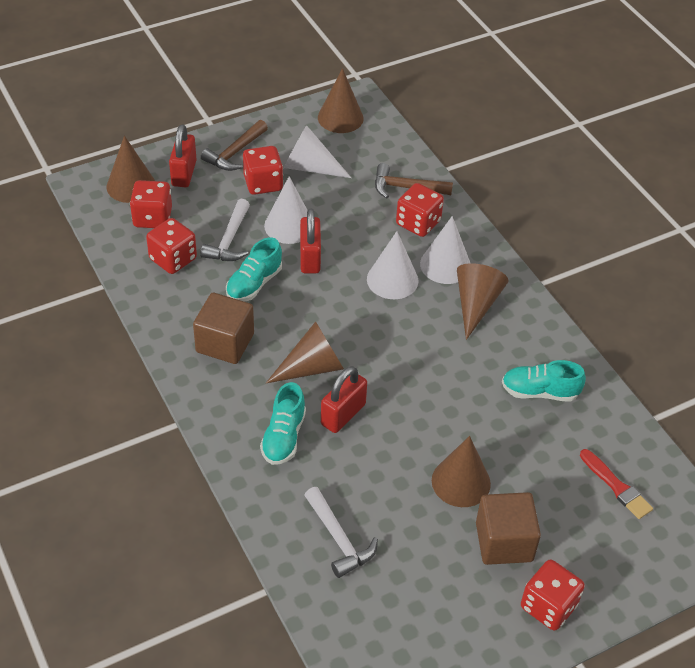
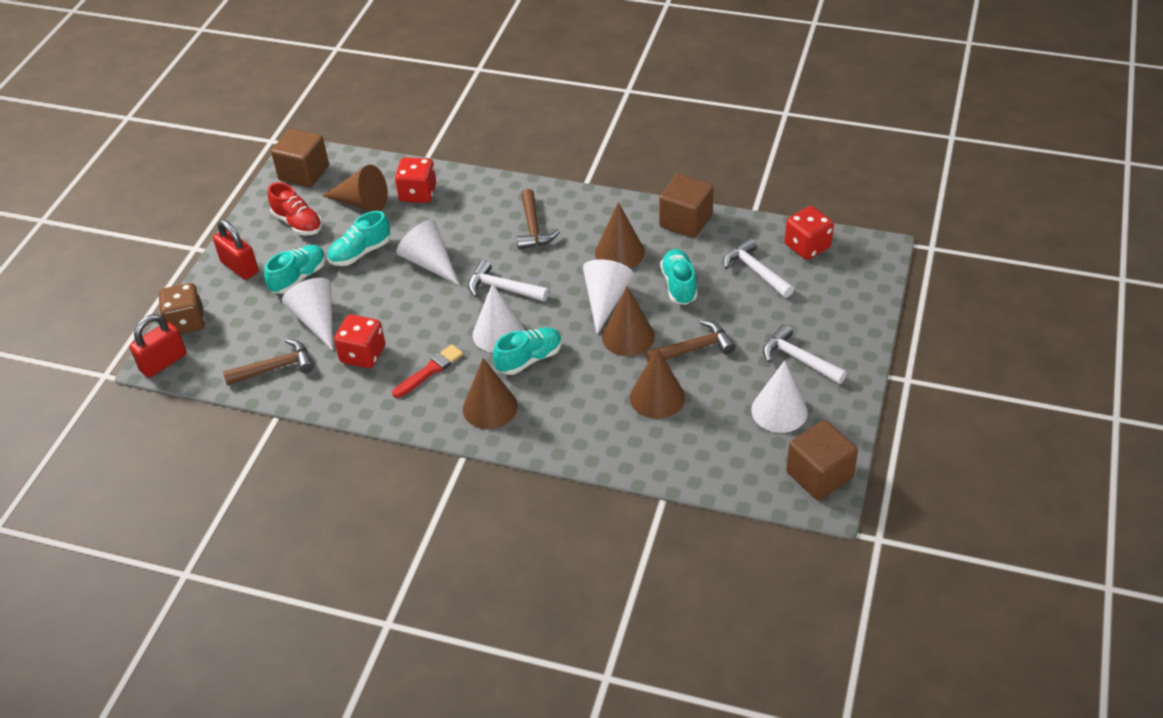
brown cube: [193,293,254,364] [476,492,541,565] = 2 -> [271,128,329,187] [659,174,714,238] [786,420,858,501] = 3
brown dice: none = 0 -> [158,283,205,334] = 1
brown hammer: [201,120,268,171] [375,163,453,199] = 2 -> [223,339,314,385] [517,189,560,249] [645,320,735,362] = 3
red dice: [130,180,172,228] [146,218,197,274] [243,146,283,195] [396,183,444,237] [521,560,585,631] = 5 -> [334,315,385,368] [395,157,437,203] [785,206,834,260] = 3
red padlock: [169,124,197,187] [300,208,321,273] [321,366,367,433] = 3 -> [129,314,187,378] [213,220,258,280] = 2
red shoe: none = 0 -> [267,182,322,235] = 1
turquoise shoe: [226,237,282,302] [260,382,306,465] [502,360,586,402] = 3 -> [264,245,326,294] [327,211,390,266] [493,327,562,375] [660,249,697,305] = 4
white cone: [264,176,308,244] [283,125,351,178] [367,231,418,299] [420,216,470,284] = 4 -> [282,278,333,351] [396,220,459,285] [473,283,525,353] [583,259,634,334] [751,360,808,433] = 5
white hammer: [200,199,250,261] [304,487,378,578] = 2 -> [468,260,549,301] [723,238,794,298] [763,324,847,384] = 3

